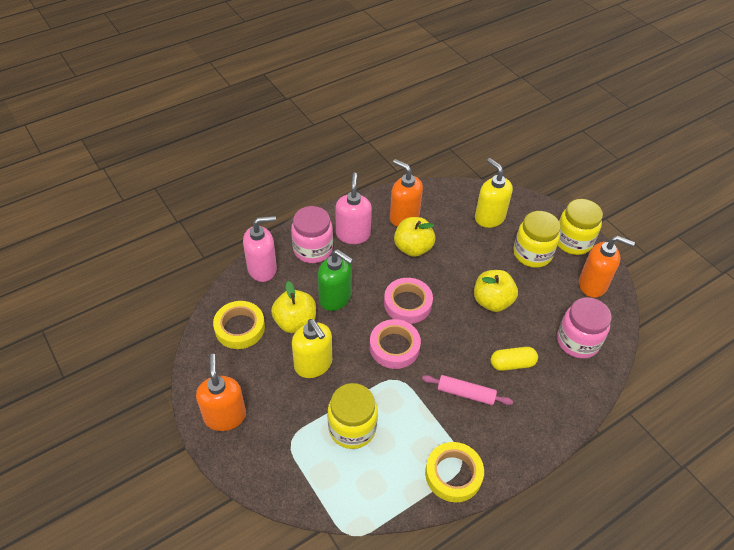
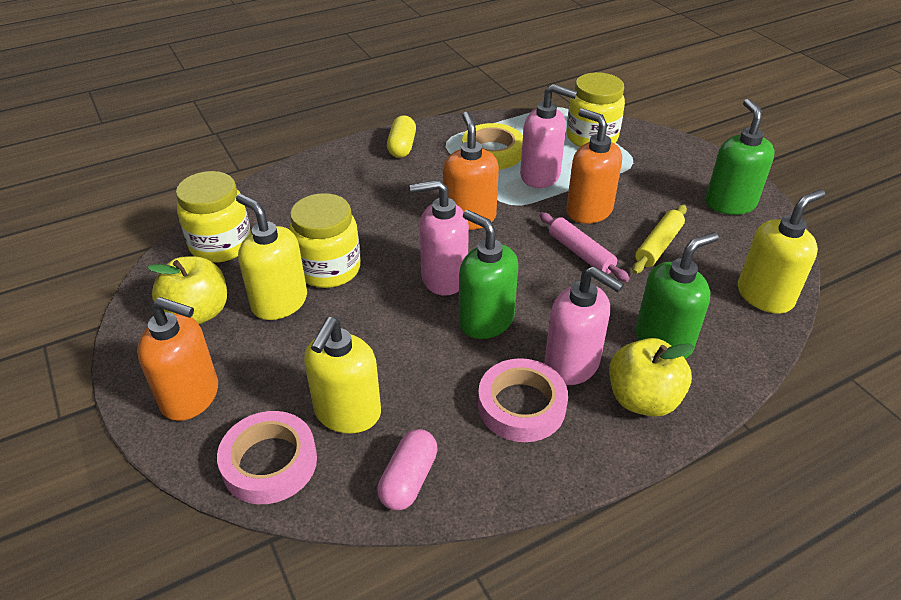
green soap dispenser: [318,249,353,311] = 1 -> [459,210,519,339] [636,232,719,359] [705,99,775,215] = 3
pink capsule: none = 0 -> [377,429,438,511] = 1
pink jar: [291,206,333,263] [557,297,612,358] = 2 -> none = 0
pink soap dispenser: [243,216,277,282] [335,172,372,244] = 2 -> [410,180,469,296] [520,84,577,188] [544,266,624,385] = 3
yellow apple: [271,281,316,333] [394,217,435,257] [474,270,518,312] = 3 -> [147,256,227,324] [609,338,694,417] = 2
yellow rolling pin: none = 0 -> [632,205,687,274] = 1
yellow soap dispenser: [292,319,332,378] [475,158,513,228] = 2 -> [236,194,307,320] [304,317,381,434] [738,189,825,314] = 3
yellow tape: [213,301,265,349] [425,442,484,502] = 2 -> [462,123,523,170] = 1

